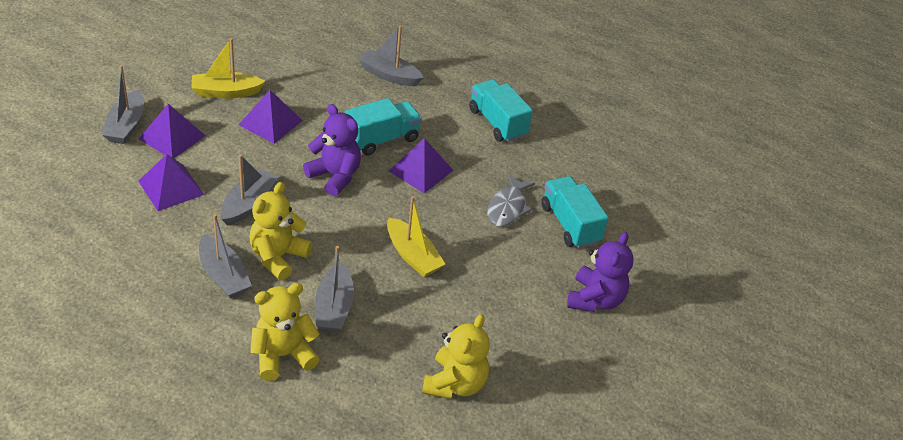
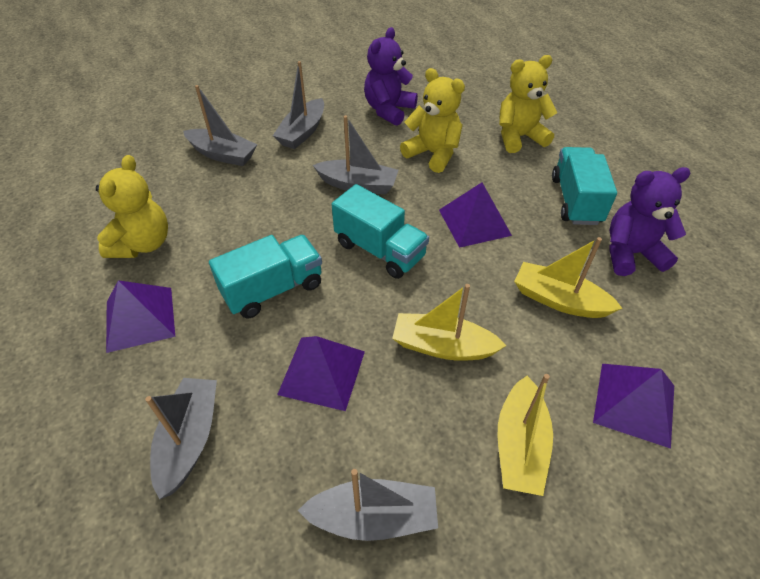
grey fish: [487,174,535,227] = 1 -> none = 0
yellow boat: [191,38,265,98] [387,196,445,277] = 2 -> [392,284,507,361] [498,374,553,496] [514,237,622,318] = 3

